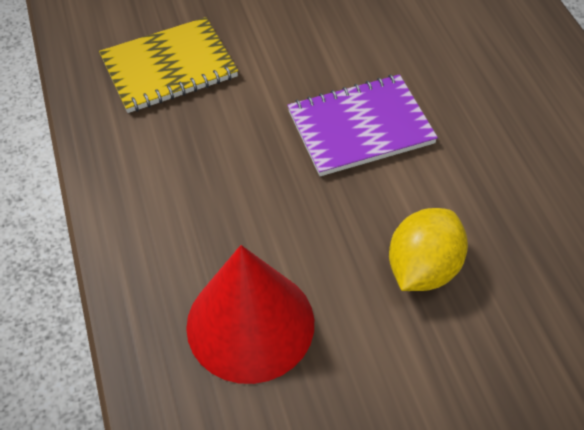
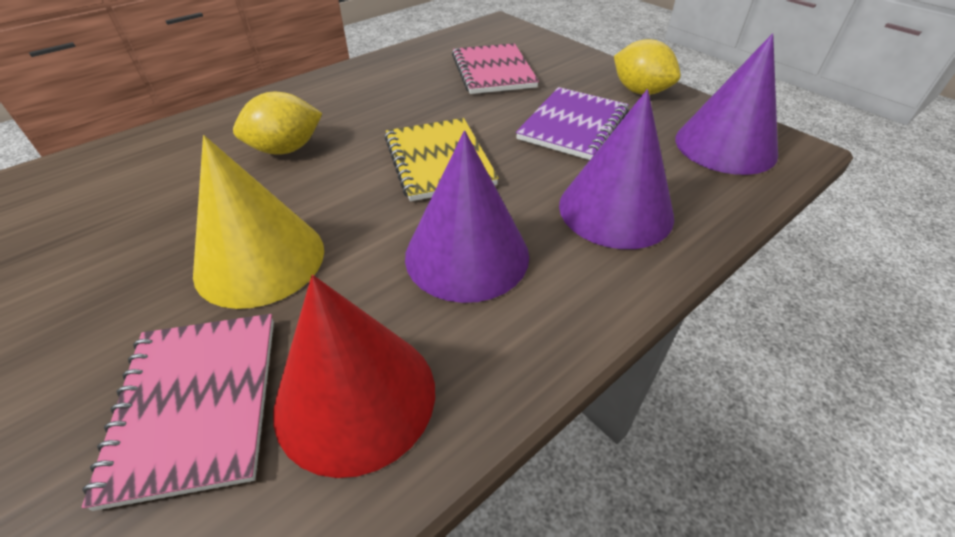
pink notebook: none = 0 -> [81,314,274,511] [452,43,539,94] = 2
purple cone: none = 0 -> [405,131,529,303] [559,89,674,249] [675,33,778,175] = 3
yellow cone: none = 0 -> [193,135,324,309] = 1
yellow lemon: [389,208,468,291] = 1 -> [233,92,323,155] [614,39,681,95] = 2

